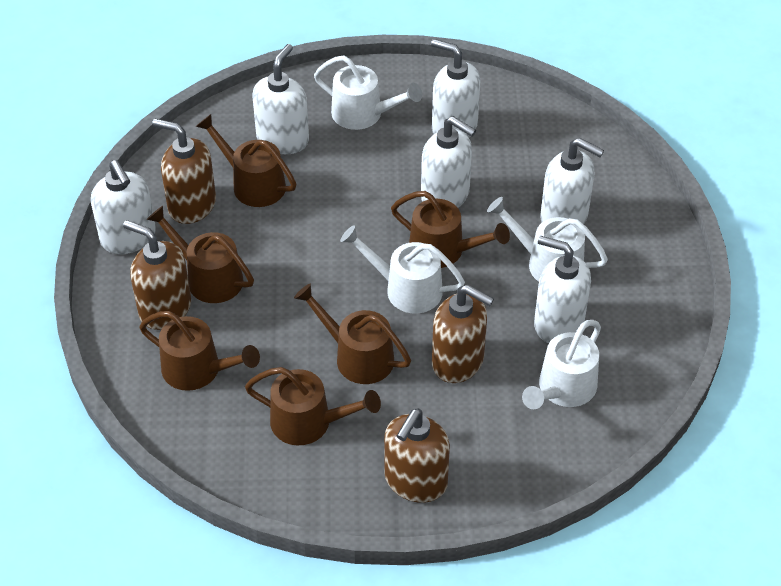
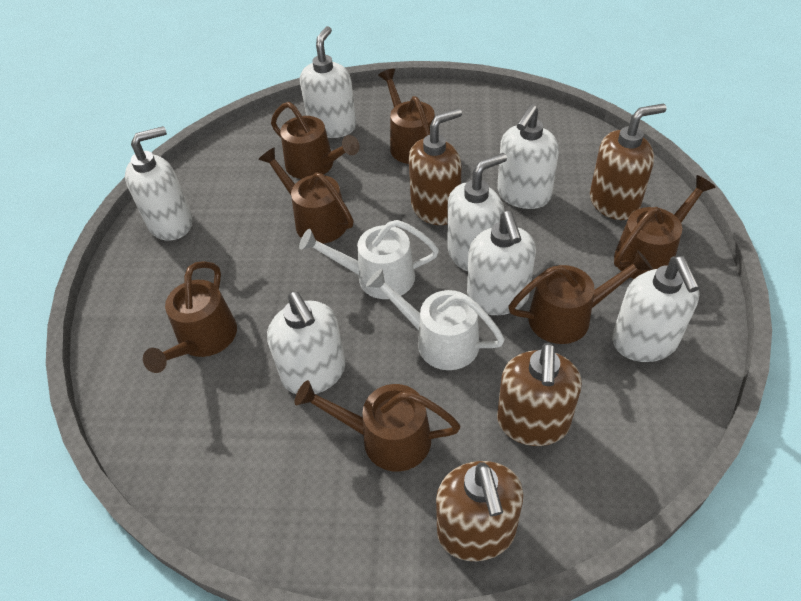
brown watering can: [139,311,260,391] [147,206,254,303] [196,114,296,207] [245,367,381,445] [294,284,411,384] [391,191,510,268] = 6 -> [143,261,237,373] [258,147,354,244] [271,102,360,179] [294,380,460,472] [378,68,435,164] [508,251,653,344] [614,175,716,279] = 7
white soap dispenser: [91,160,156,254] [252,44,309,154] [421,116,476,208] [431,39,480,137] [534,236,591,343] [541,138,604,224] = 6 -> [125,126,192,241] [267,292,346,394] [300,26,357,138] [448,153,507,271] [467,211,536,315] [497,104,559,209] [612,256,700,362] = 7
white watering can: [314,55,422,130] [340,225,465,314] [487,197,608,282] [522,320,601,409] = 4 -> [299,220,439,299] [366,268,505,370] = 2

